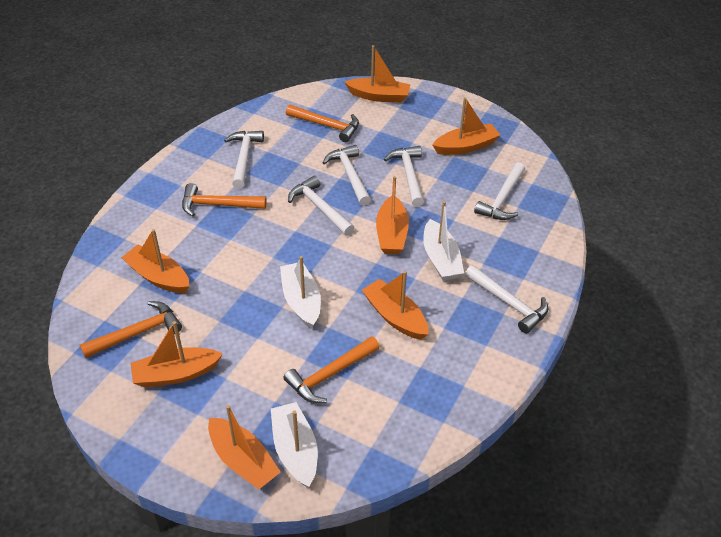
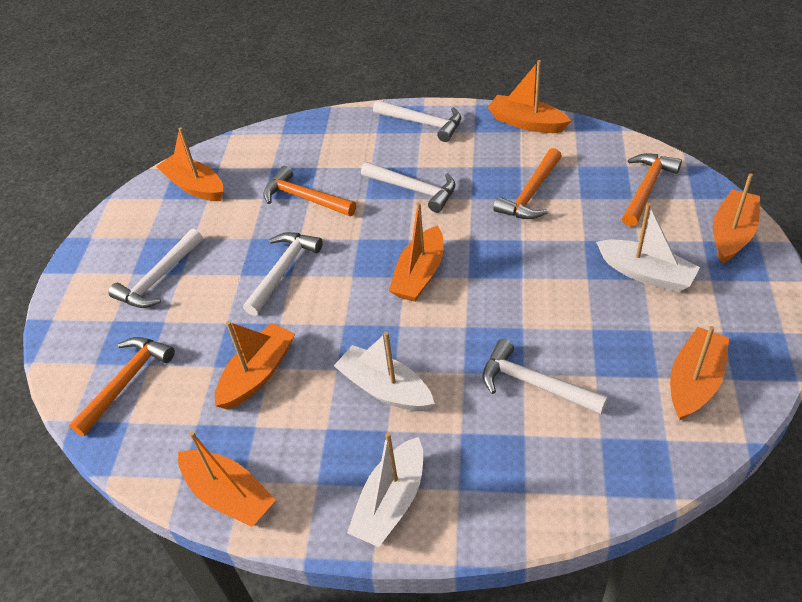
white hammer: [224,131,264,188] [288,176,355,236] [322,145,371,206] [384,146,424,207] [465,265,548,334] [474,162,525,220] = 6 -> [109,229,203,308] [243,232,323,316] [361,162,455,213] [373,100,461,142] [482,339,608,414] = 5

